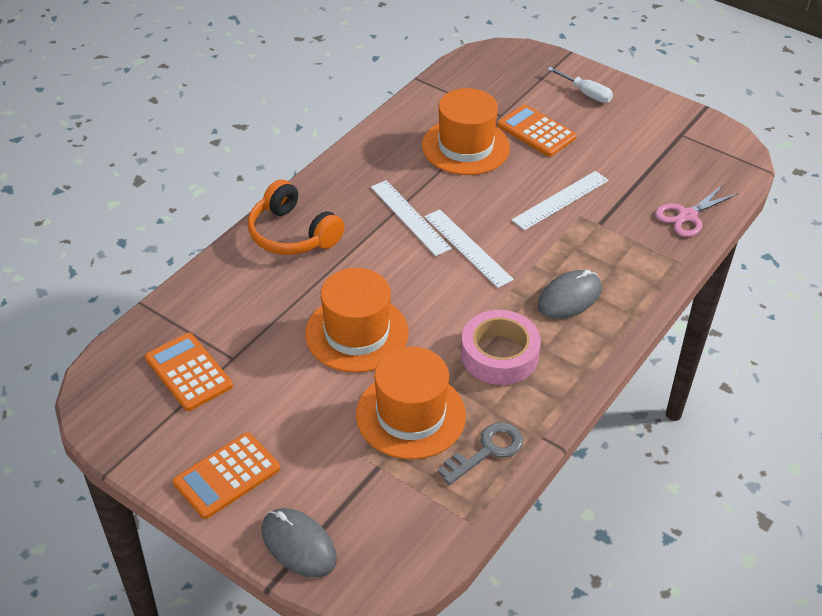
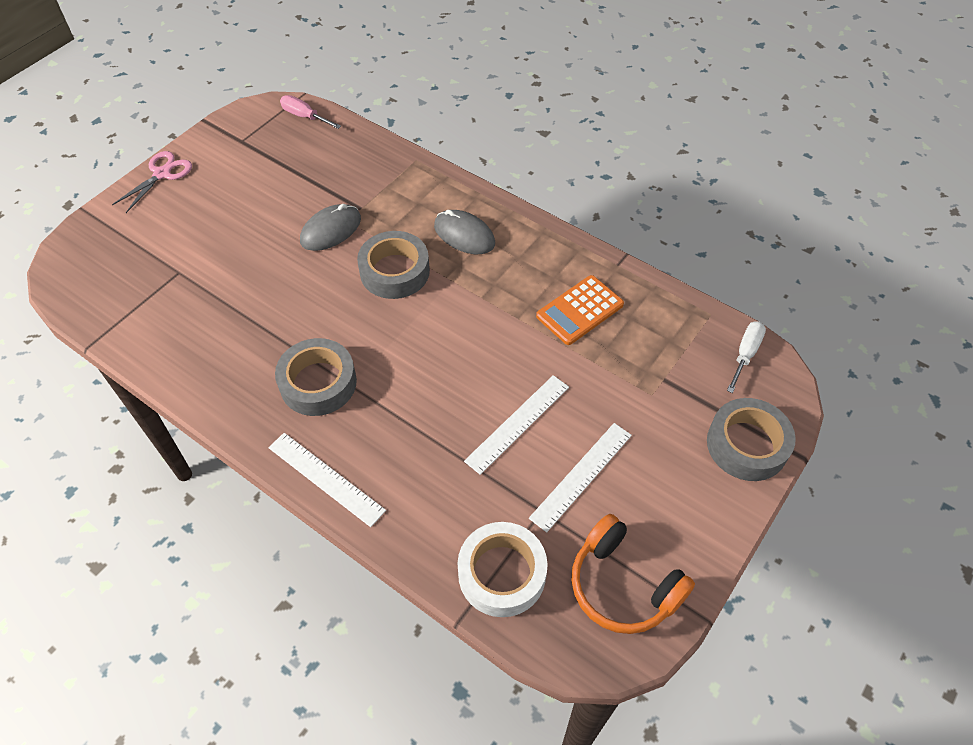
grey key: [438,422,523,485] = 1 -> none = 0
grey tape: none = 0 -> [275,338,357,416] [357,231,430,299] [707,398,796,481] = 3
orange calculator: [145,333,233,411] [173,432,280,519] [497,104,577,157] = 3 -> [536,275,624,345] = 1
orange hat: [305,268,409,373] [356,347,466,459] [422,88,510,175] = 3 -> none = 0
pink screwdriver: none = 0 -> [280,95,341,129] = 1
pink tape: [461,310,541,385] = 1 -> none = 0
white tape: none = 0 -> [457,522,548,617] = 1

